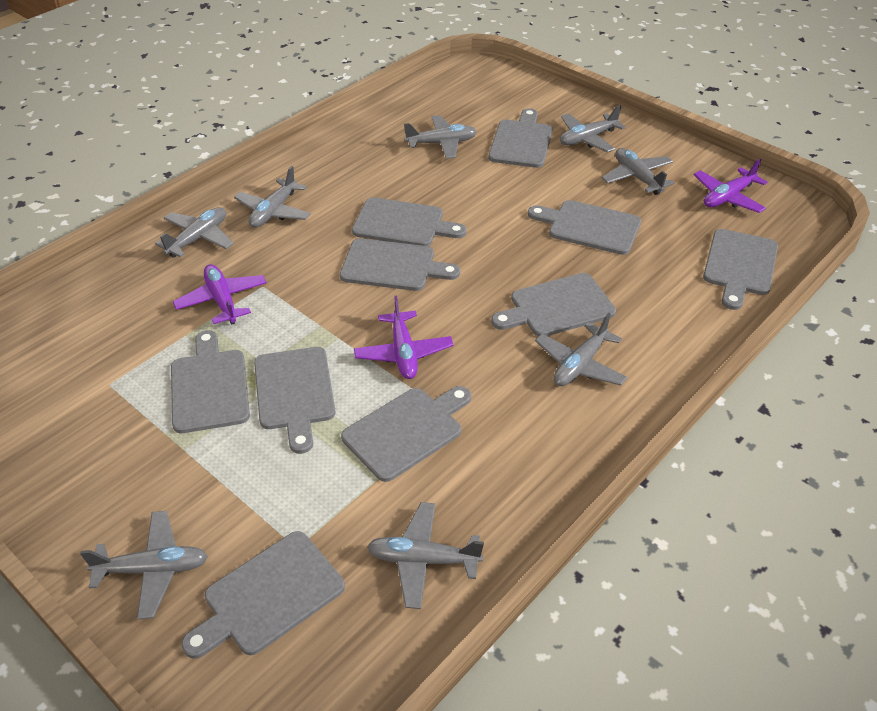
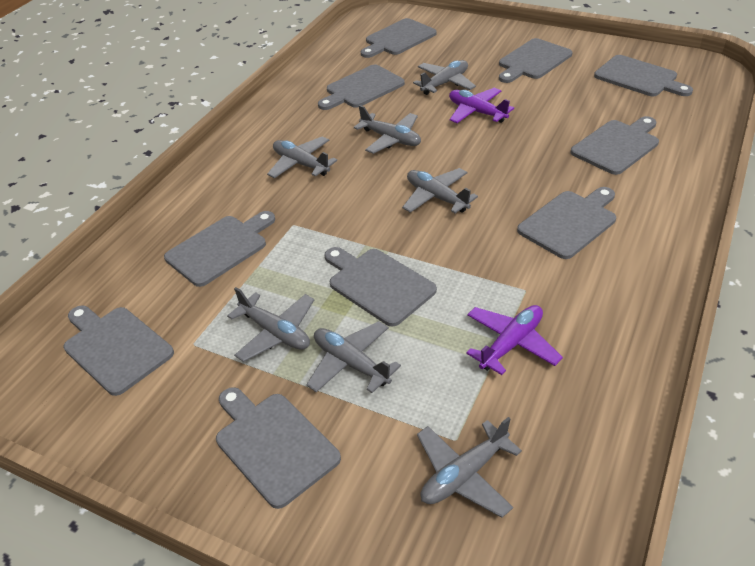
grey plane: [80,511,208,620] [155,207,234,258] [234,166,311,228] [367,502,484,609] [404,115,477,159] [535,313,627,386] [560,105,626,153] [602,148,674,195] = 8 -> [227,287,314,362] [267,136,337,178] [306,321,401,393] [354,105,421,154] [402,168,478,213] [413,60,476,95] [417,417,522,518] = 7
purple plane: [173,264,267,325] [354,296,453,379] [694,159,767,213] = 3 -> [449,88,514,123] [466,305,563,375] = 2

